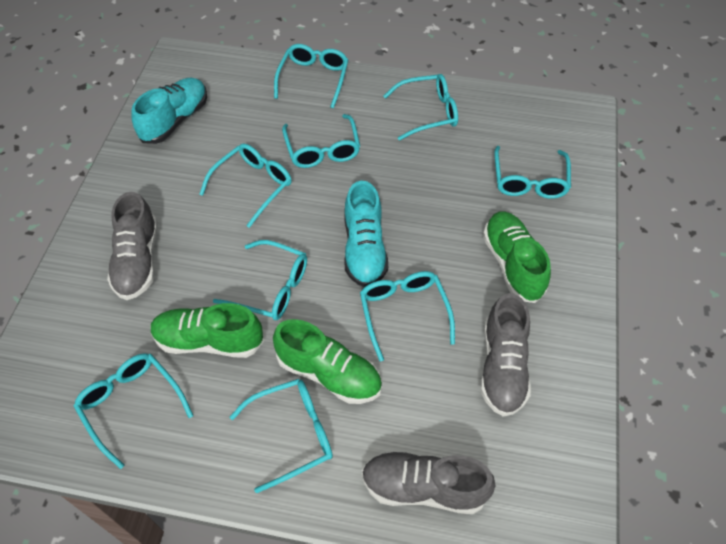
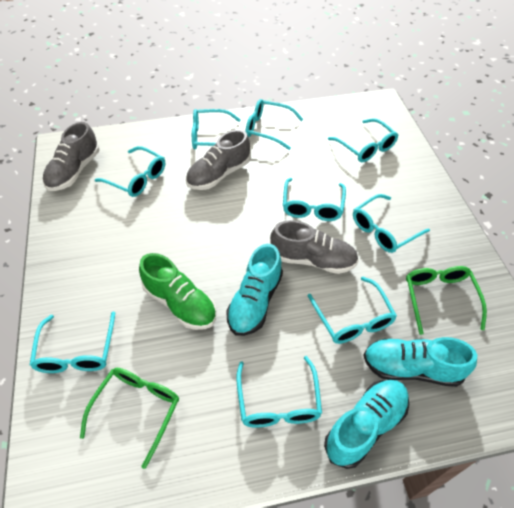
green glasses: none = 0 -> [80,368,179,469] [406,266,487,335] = 2
green shoe: [150,303,264,358] [273,319,382,404] [483,212,551,303] = 3 -> [139,253,216,330] = 1
turquoise shoe: [132,78,207,144] [344,181,388,287] = 2 -> [226,244,283,336] [324,380,409,469] [363,337,477,387] = 3

